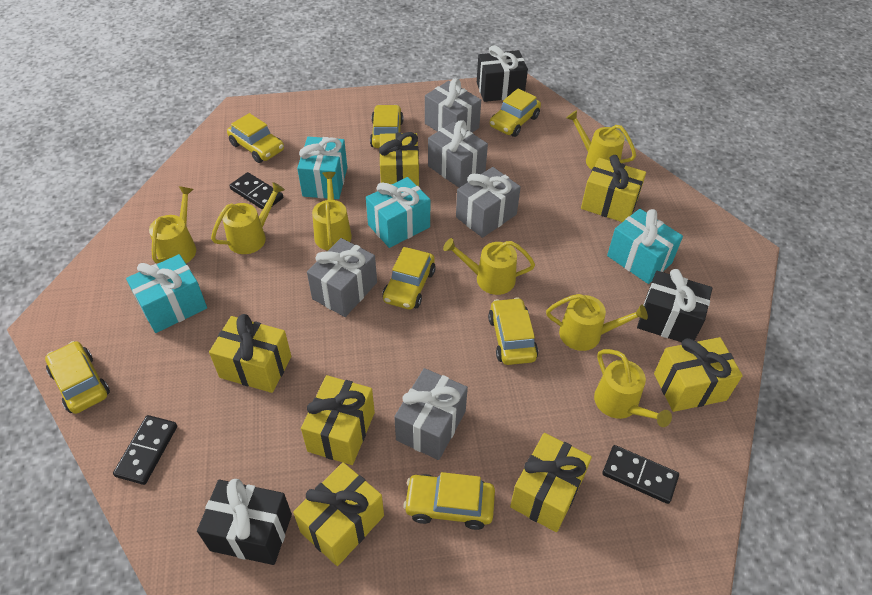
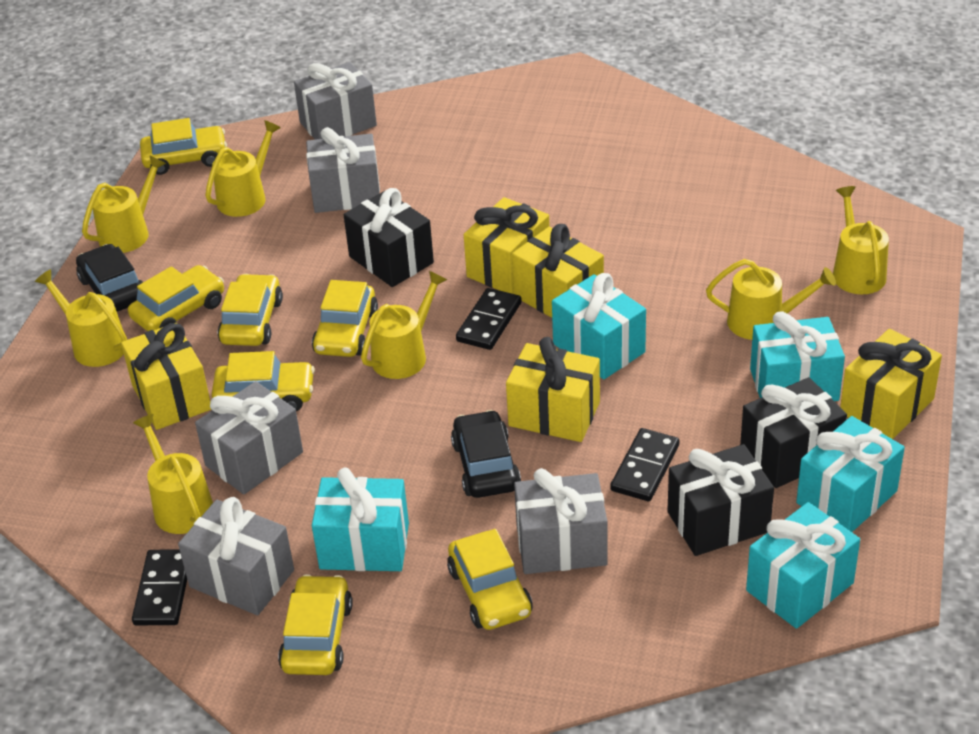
black car: none = 0 -> [76,244,143,312] [451,410,521,498] = 2
turquoise gift: [126,254,207,333] [297,137,347,199] [366,177,430,248] [607,209,683,284] = 4 -> [312,467,409,571] [552,273,646,379] [746,502,860,629] [750,311,845,401] [796,416,905,532] = 5
yellow gift: [209,314,291,393] [293,462,384,566] [301,375,375,465] [379,132,419,186] [510,433,592,532] [581,155,646,222] [654,337,743,412] = 7 -> [121,323,211,430] [464,197,550,294] [506,337,600,442] [512,224,604,318] [840,329,942,439] = 5

